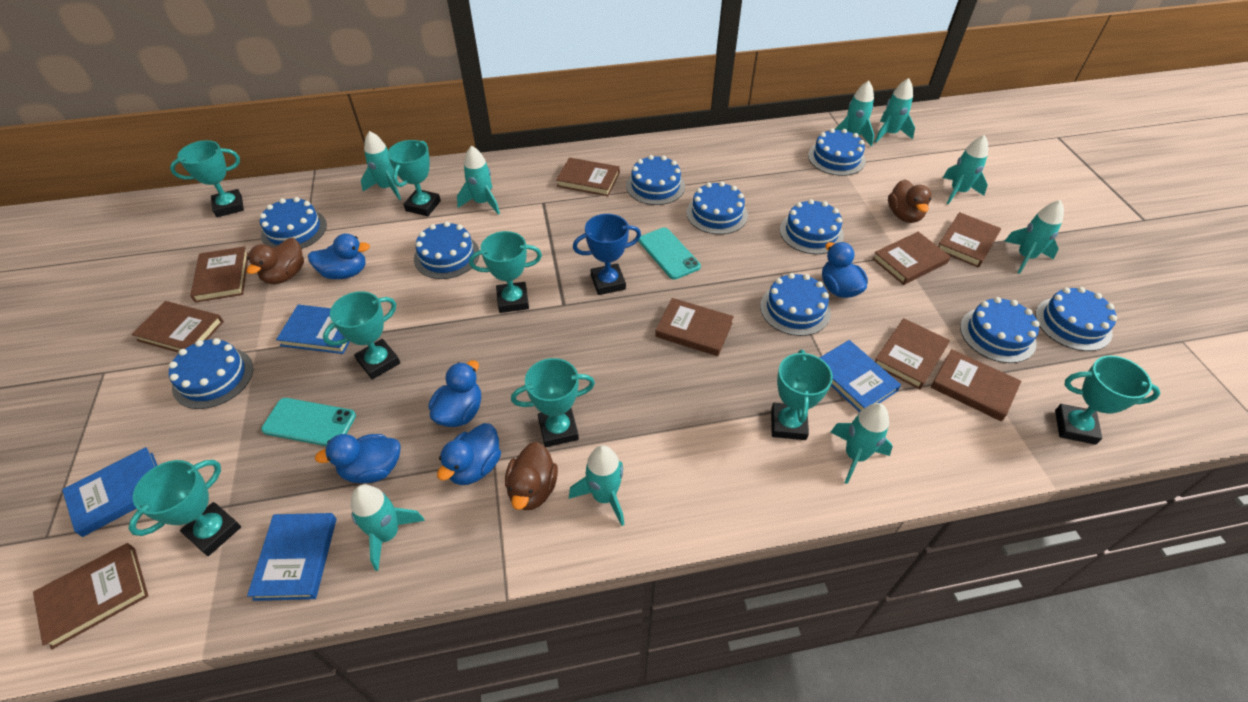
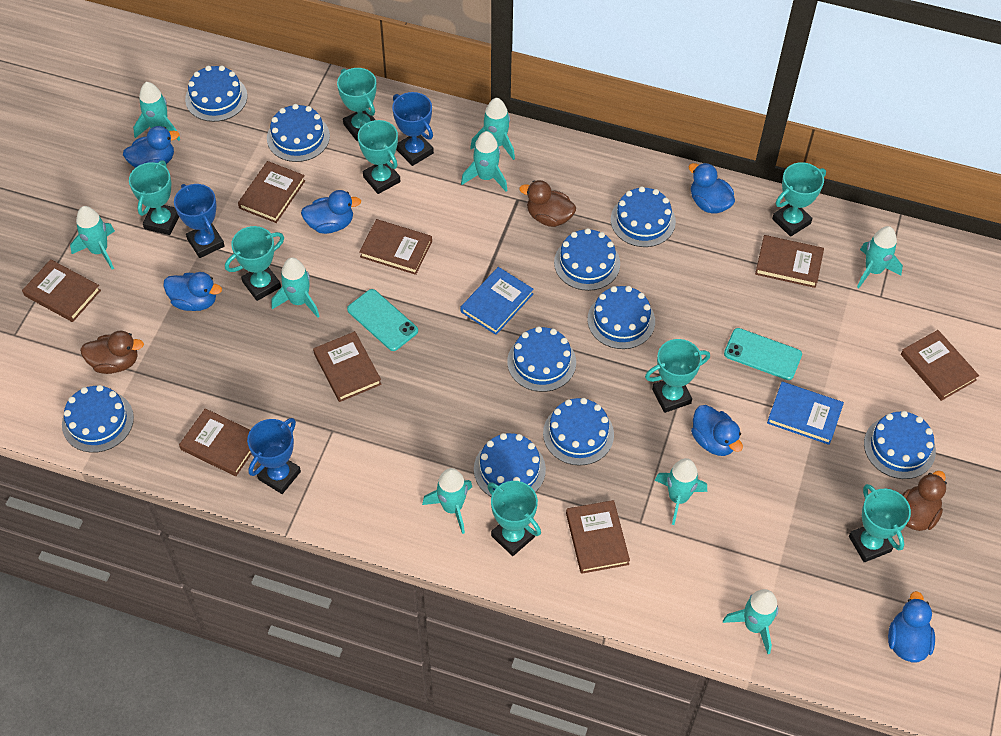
blue book: [62,447,158,537] [247,513,336,601] [276,305,350,354] [820,340,901,412] = 4 -> [461,267,534,335] [767,382,844,445] = 2
blue duck: [308,234,370,279] [315,434,400,483] [429,360,481,427] [437,423,501,485] [822,242,868,298] = 5 -> [123,126,180,168] [163,272,222,311] [301,190,361,234] [689,163,735,213] [691,405,743,456] [888,591,935,662] = 6
blue trophy: [573,214,641,295] = 1 -> [174,184,225,258] [247,418,301,494] [392,92,434,166] = 3
brown book: [33,543,148,649] [132,301,224,353] [190,246,249,303] [556,157,620,196] [655,298,734,356] [872,232,951,285] [875,318,950,389] [931,349,1021,421] [938,212,1001,268] = 9 -> [22,259,101,322] [179,408,251,476] [238,161,305,223] [313,331,382,402] [359,219,432,275] [566,500,630,574] [755,235,824,288] [901,330,979,401] = 8

